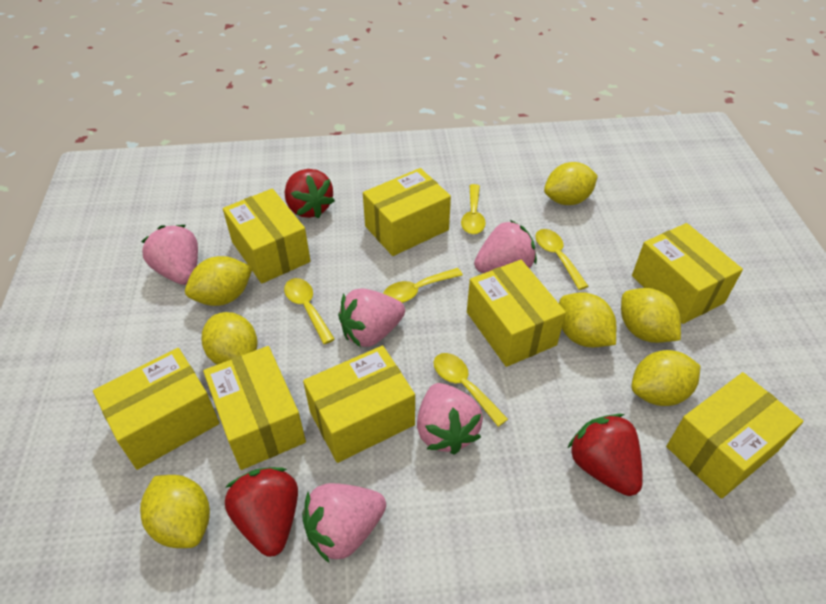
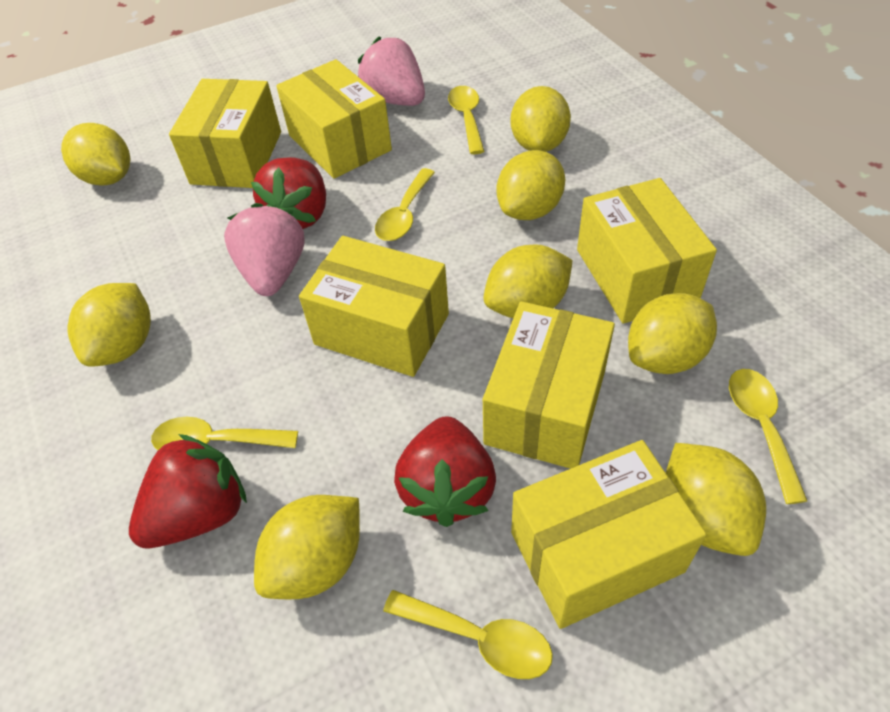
pink strawberry: [141,225,198,285] [302,483,386,563] [338,288,405,347] [417,383,483,455] [474,220,537,273] = 5 -> [224,203,305,296] [358,36,425,106] = 2
yellow box: [93,348,220,470] [203,346,306,470] [223,189,311,284] [303,345,415,463] [363,168,451,256] [467,260,566,367] [632,223,743,324] [666,372,803,499] = 8 -> [169,79,281,188] [276,59,392,179] [299,236,449,377] [483,301,615,469] [511,440,707,629] [577,178,717,324] = 6
yellow lemon: [140,475,210,548] [185,256,253,306] [201,312,257,365] [544,162,598,205] [559,292,616,348] [621,288,681,343] [631,350,700,406] = 7 -> [61,123,130,186] [67,283,151,367] [254,495,360,599] [483,244,573,318] [497,150,565,220] [511,86,571,152] [628,293,717,374] [666,443,766,556] = 8

